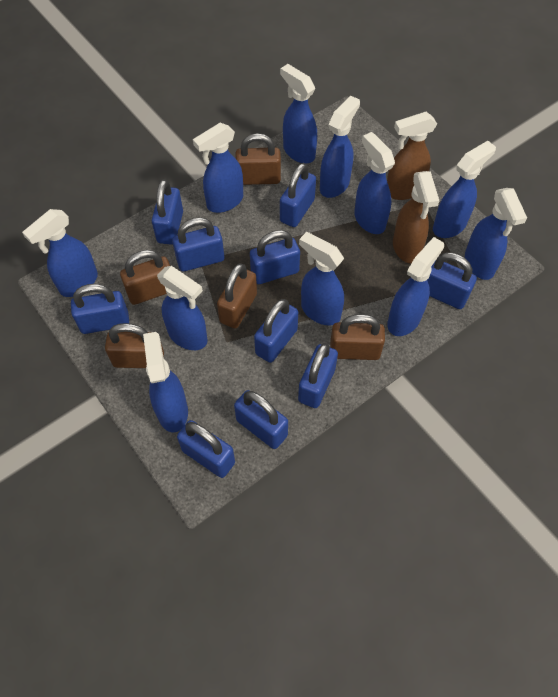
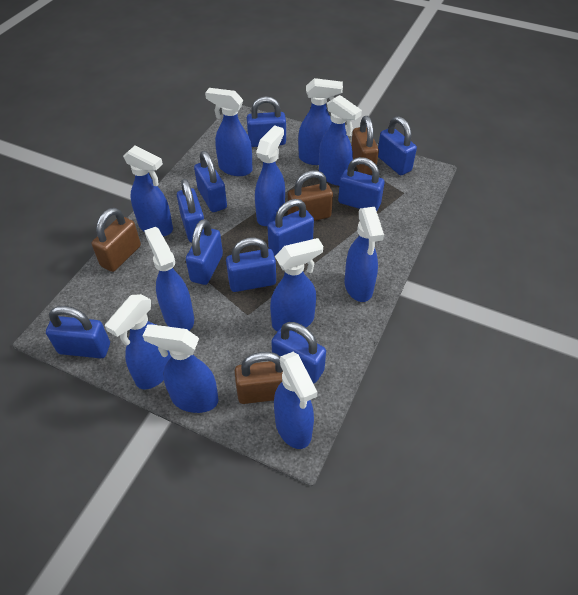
brown padlock: [105,323,164,368] [120,250,170,305] [217,263,257,329] [236,133,281,185] [330,314,385,360] = 5 -> [92,208,141,272] [235,352,283,404] [288,170,333,221] [351,116,379,175] = 4
brown spray bottle: [387,112,437,200] [393,171,439,263] = 2 -> none = 0

